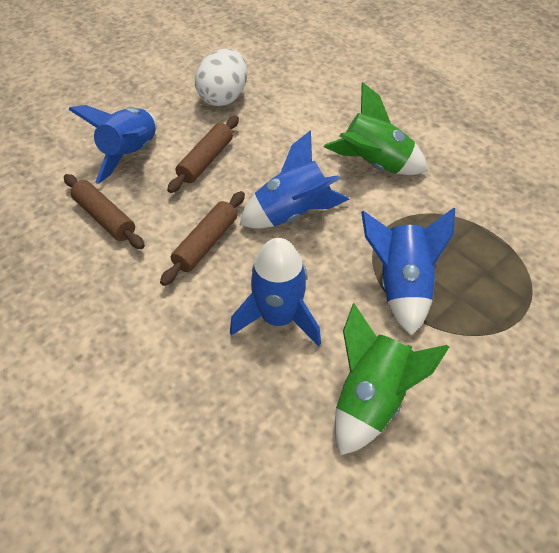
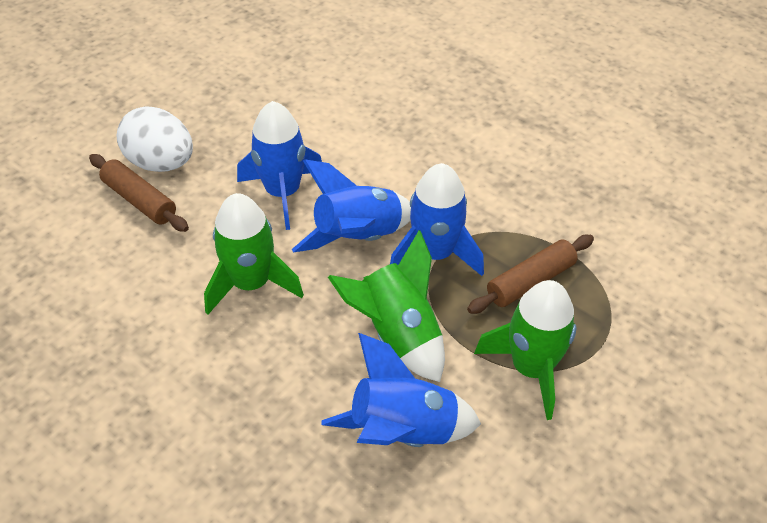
brown rolling pin: [64,174,145,249] [160,191,245,286] [167,116,239,193] = 3 -> [89,154,189,232] [467,235,594,314] = 2
green rocket: [324,82,428,175] [335,303,449,456] = 2 -> [204,193,304,315] [328,230,445,382] [474,280,577,420] = 3

